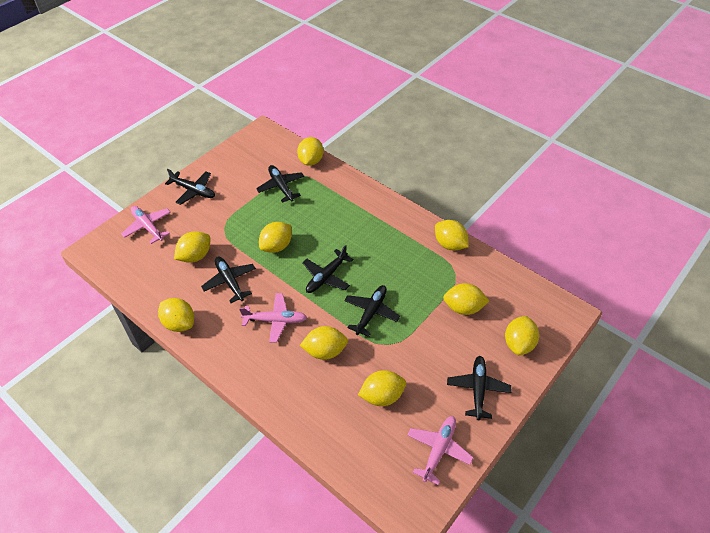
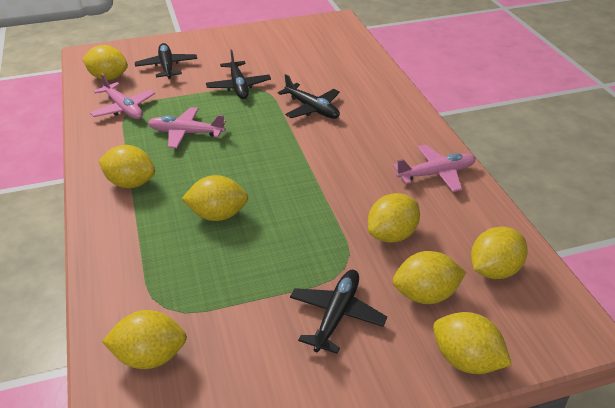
black plane: [165,169,215,205] [201,257,256,303] [256,165,304,203] [302,245,354,293] [344,285,400,337] [447,356,511,420] = 6 -> [135,43,197,79] [206,50,271,99] [278,74,340,119] [290,270,387,354] = 4
yellow lemon: [158,298,194,332] [174,231,211,263] [259,222,292,253] [297,137,323,166] [300,326,348,360] [358,370,406,406] [435,220,469,251] [443,283,489,315] [505,316,539,355] = 9 -> [83,45,128,80] [99,145,155,188] [102,310,187,369] [182,175,248,221] [368,193,420,243] [393,251,466,304] [433,312,512,374] [471,227,528,279] = 8

